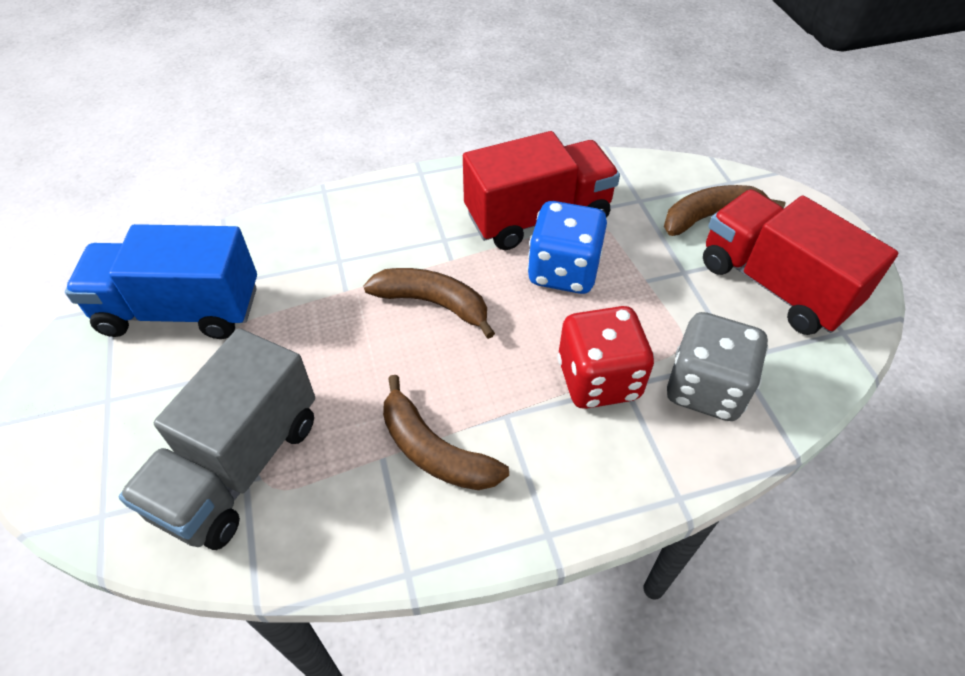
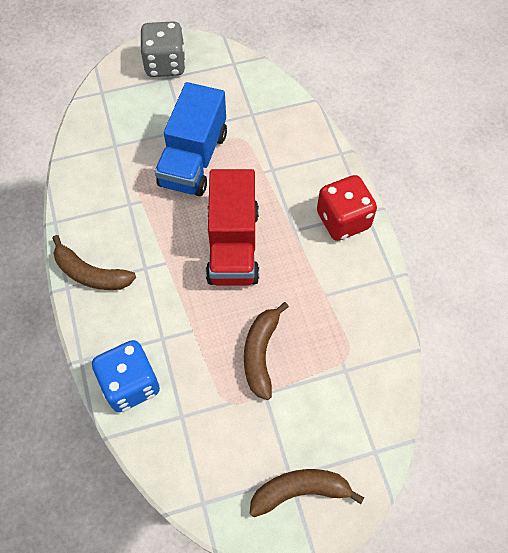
grey truck: [119,328,315,550] = 1 -> none = 0
red truck: [463,131,620,250] [703,189,898,335] = 2 -> [206,169,259,285] = 1

